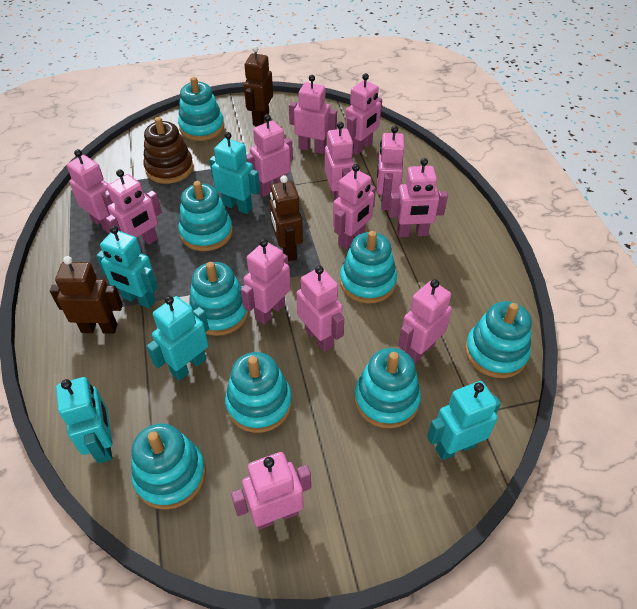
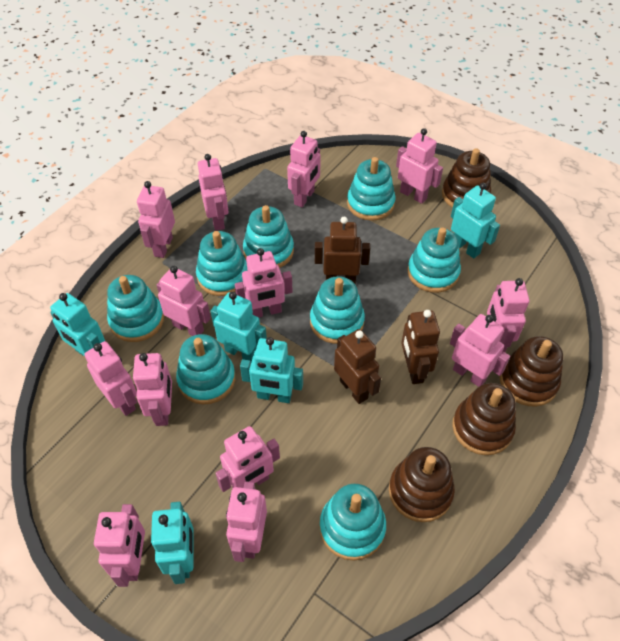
brown stacking toy: [143,117,194,184] = 1 -> [389,447,455,522] [442,148,491,208] [452,383,516,455] [500,336,563,407] = 4

